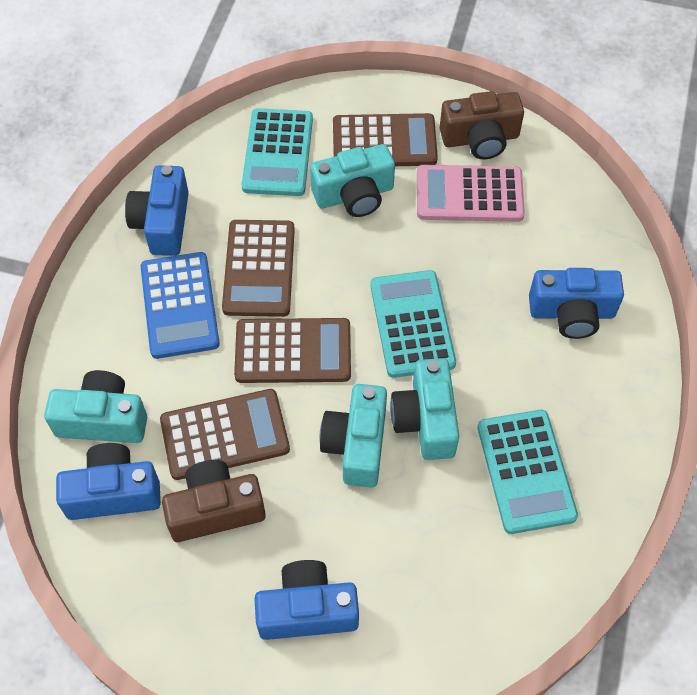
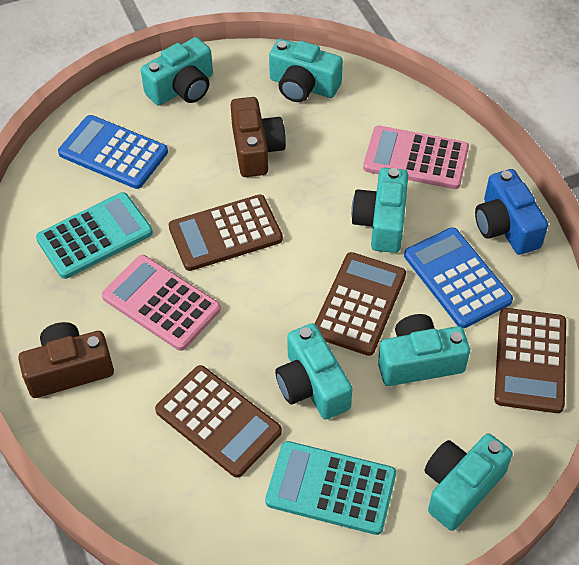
blue calculator: [141,252,220,359] = 1 -> [58,115,168,189] [404,227,513,329] = 2
blue camera: [56,443,161,520] [125,165,189,256] [254,560,359,640] [529,268,624,339] = 4 -> [475,169,548,255] = 1
pink calculator: [417,165,525,222] = 1 -> [102,255,221,351] [363,126,469,189] = 2
turquoise calculator: [242,108,313,196] [370,270,456,378] [478,410,578,534] = 3 -> [36,192,153,279] [265,441,396,535] = 2
turquoise camera: [44,370,147,443] [310,144,395,217] [319,384,387,487] [390,358,459,460] = 4 -> [141,37,213,105] [269,39,343,102] [275,323,352,420] [351,168,408,253] [378,314,470,386] [424,434,513,531] = 6

